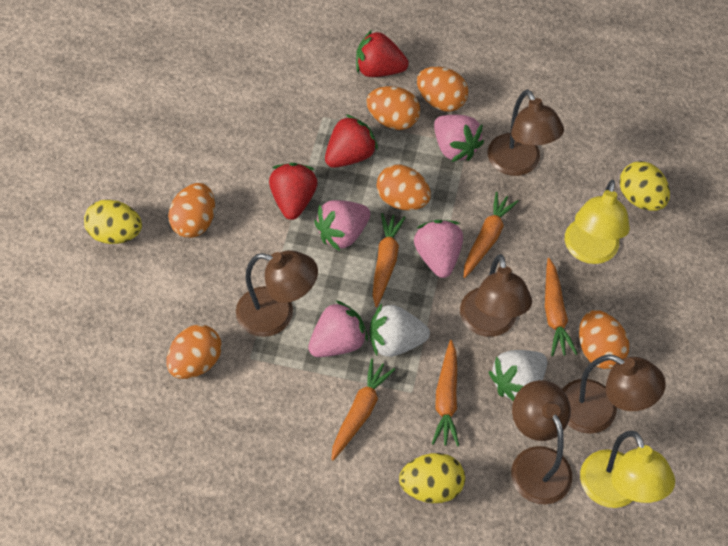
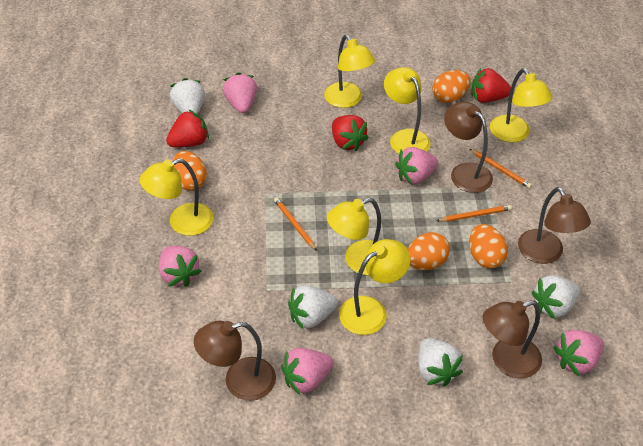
brown lamp: [236,250,318,337] [460,254,532,337] [488,89,564,176] [511,380,572,504] [562,354,666,434] = 5 -> [194,321,276,401] [444,102,493,193] [483,300,542,378] [518,187,591,264] = 4
orange carrot: [331,359,395,461] [373,213,406,307] [432,340,459,447] [464,192,519,278] [545,258,577,356] = 5 -> none = 0
orange egg: [166,325,222,379] [168,183,215,238] [366,86,420,130] [377,164,431,210] [417,67,468,112] [579,310,629,369] = 6 -> [173,151,207,191] [408,232,450,270] [432,70,471,103] [469,224,508,269] = 4
orange pencil: none = 0 -> [274,197,317,251] [437,205,512,222] [470,149,532,189] = 3
pink strawberry: [308,300,368,357] [314,200,370,251] [414,220,463,278] [434,115,484,162] = 4 -> [159,246,201,287] [223,73,257,113] [281,348,334,395] [395,147,438,184] [553,330,604,376] = 5
white strawberry: [370,304,430,357] [489,350,547,401] = 2 -> [170,78,205,115] [288,285,338,330] [418,338,463,386] [532,275,580,319] = 4
yellow egg: [84,200,142,244] [399,453,465,503] [619,161,670,211] = 3 -> none = 0
yellow lamp: [565,180,630,264] [580,431,675,508] = 2 -> [140,159,213,236] [324,35,375,108] [327,198,381,275] [339,239,411,335] [384,67,431,154] [490,68,553,142] = 6

